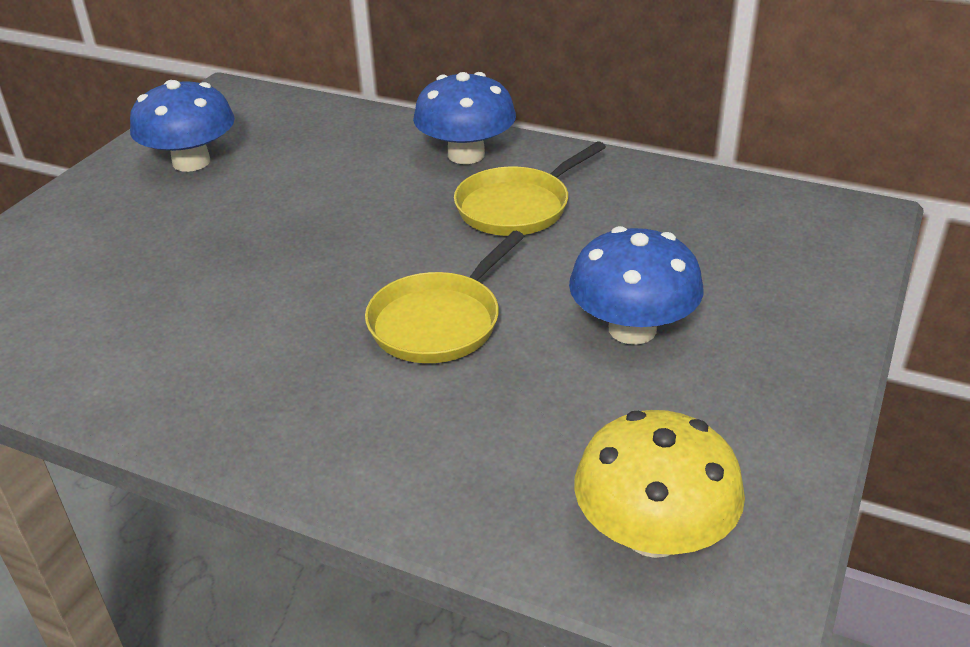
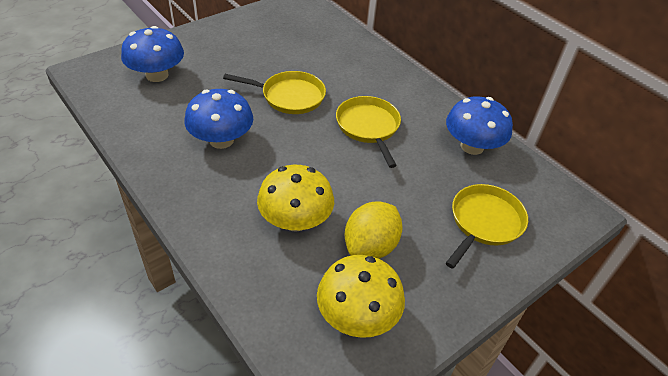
yellow lemon: none = 0 -> [345,201,403,259] = 1
yellow mushroom: [574,410,745,558] = 1 -> [257,165,334,232] [317,255,405,338] = 2
yellow pan: [365,231,524,363] [454,141,606,236] = 2 -> [223,71,326,114] [336,96,401,168] [446,184,528,269] = 3

